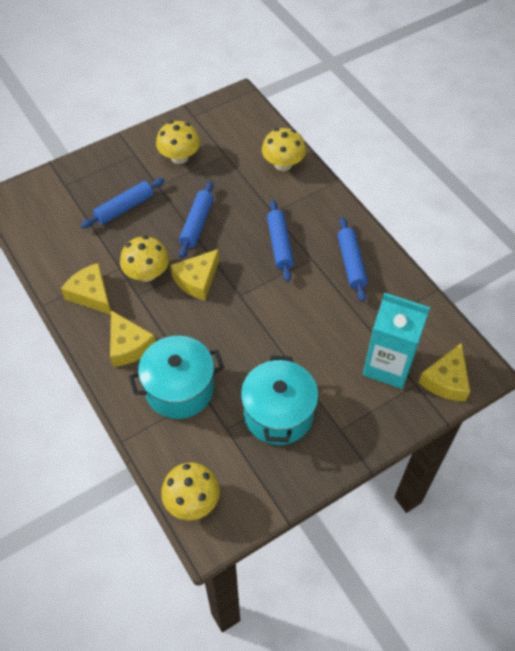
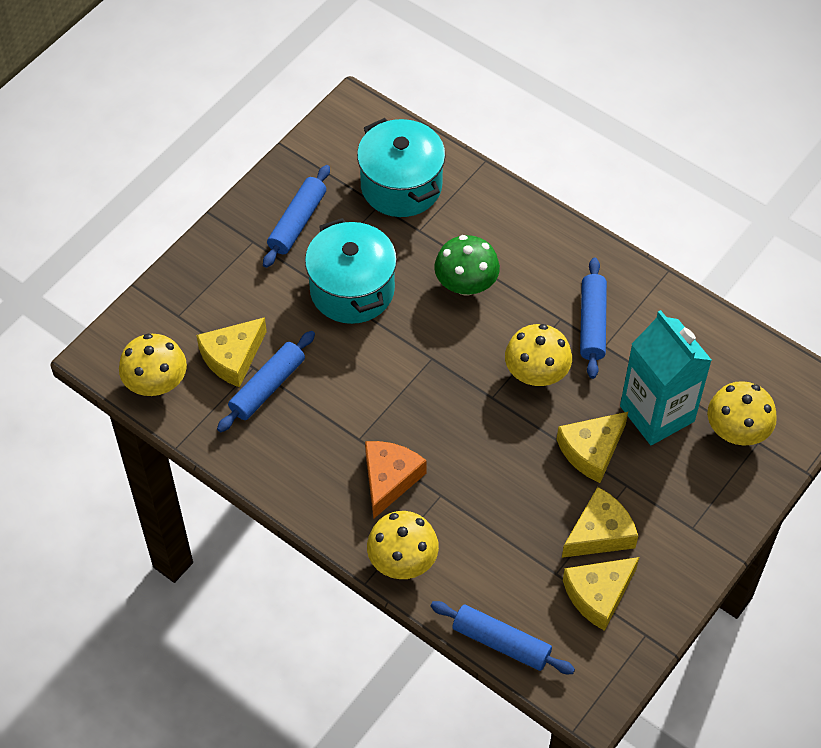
green mushroom: none = 0 -> [434,235,500,296] = 1
orange cheese: none = 0 -> [365,441,427,519] = 1

